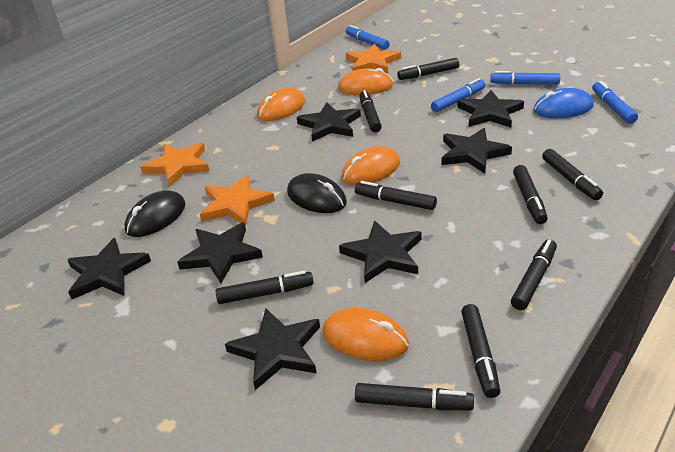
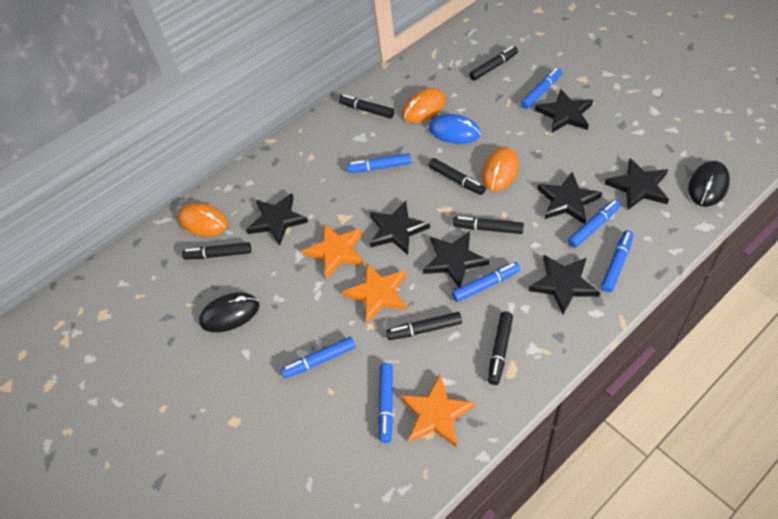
black marker: [216,271,314,304] [355,181,437,210] [355,383,474,410] [359,90,382,132] [397,58,459,80] [461,304,500,398] [511,239,557,310] [513,165,548,224] [542,149,603,200] = 9 -> [182,242,251,260] [339,94,394,118] [386,312,462,340] [428,158,486,195] [453,216,524,234] [469,46,518,81] [488,311,513,385] = 7
blue marker: [346,25,390,50] [431,78,485,113] [490,71,560,85] [592,81,638,124] = 4 -> [281,337,355,378] [347,153,411,173] [378,363,393,443] [452,262,520,302] [520,68,562,109] [568,199,621,248] [601,230,633,292] = 7
orange mouse: [257,88,305,121] [323,308,409,361] [338,68,394,95] [341,146,400,186] = 4 -> [177,203,227,236] [402,88,446,123] [481,147,518,191] = 3

